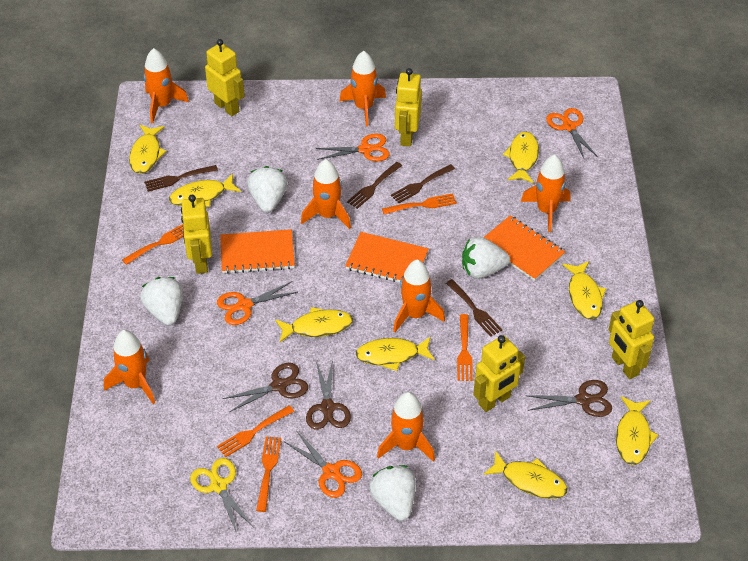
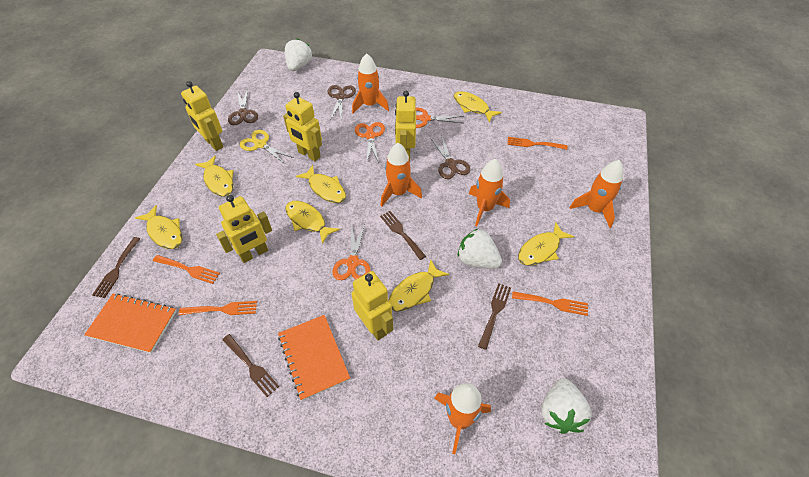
orange fork: [122,224,183,265] [217,405,294,457] [256,437,281,512] [382,193,457,214] [457,314,473,381] = 5 -> [153,255,220,284] [179,301,257,315] [507,137,567,150] [512,291,588,316] = 4
orange notebook: [220,229,295,274] [345,232,429,283] [483,215,565,281] = 3 -> [84,293,177,353] [278,315,350,401] = 2
orange rocket: [104,330,155,404] [144,48,189,123] [301,159,351,229] [340,51,386,126] [377,392,435,462] [393,260,445,332] [521,154,571,232] = 7 -> [352,53,389,113] [380,143,422,207] [434,383,491,454] [469,159,510,227] [570,160,623,228] = 5
orange scissors: [217,281,298,325] [284,430,362,498] [315,133,390,161] [546,108,598,160] = 4 -> [332,224,371,280] [355,122,385,163] [415,107,464,128] = 3
white strawberry: [140,277,183,326] [247,166,287,213] [369,465,416,521] [462,237,510,279] = 4 -> [285,39,312,71] [458,229,502,269] [541,378,592,434] = 3
yellow fish: [129,125,167,174] [169,173,241,207] [275,307,353,342] [355,337,435,371] [483,450,567,499] [503,132,539,183] [562,261,606,320] [616,396,658,465] = 8 -> [135,205,183,249] [195,156,234,197] [285,201,340,244] [296,165,346,203] [388,259,449,311] [454,91,502,122] [518,222,574,266] = 7

